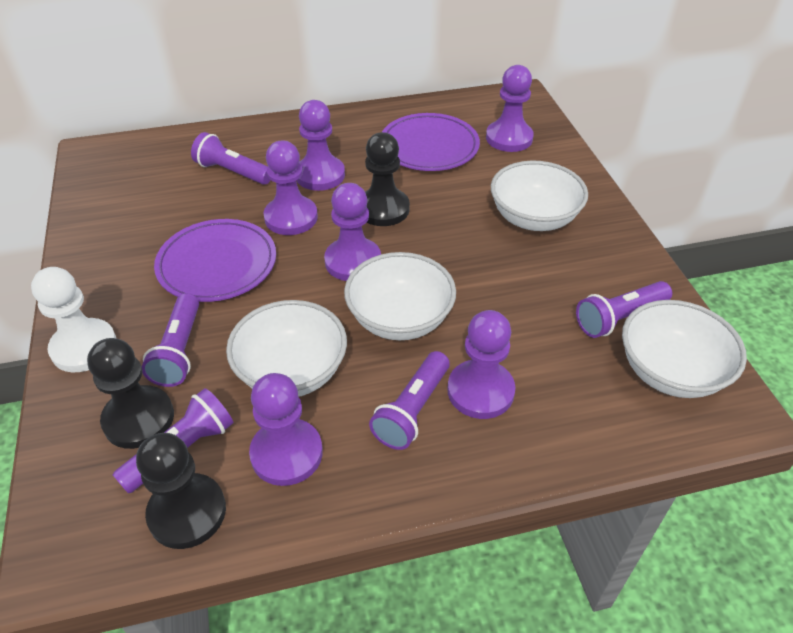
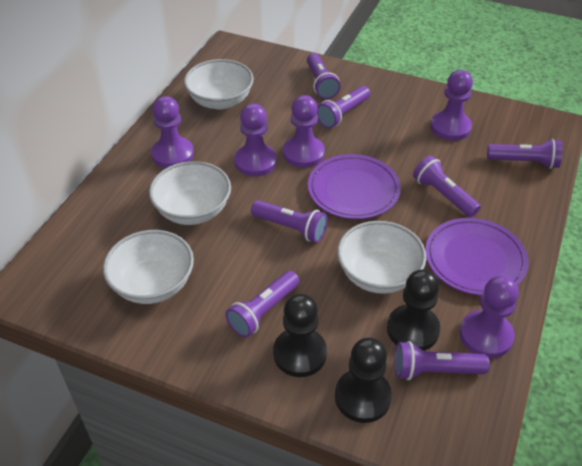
purple flashlight: [113,388,233,493] [142,293,199,387] [191,132,271,185] [369,351,450,450] [576,281,672,338] = 5 -> [225,271,299,338] [251,200,328,243] [307,53,340,99] [317,86,370,128] [394,341,490,380] [413,156,481,217] [487,139,562,169] = 7
purple pawn: [249,373,323,486] [264,140,318,235] [296,100,345,191] [324,183,381,281] [447,310,515,419] [486,65,534,152] = 6 -> [151,96,194,168] [234,103,277,176] [283,95,325,168] [430,70,473,141] [459,276,519,358] = 5
white pawn: [31,267,117,372] = 1 -> none = 0

